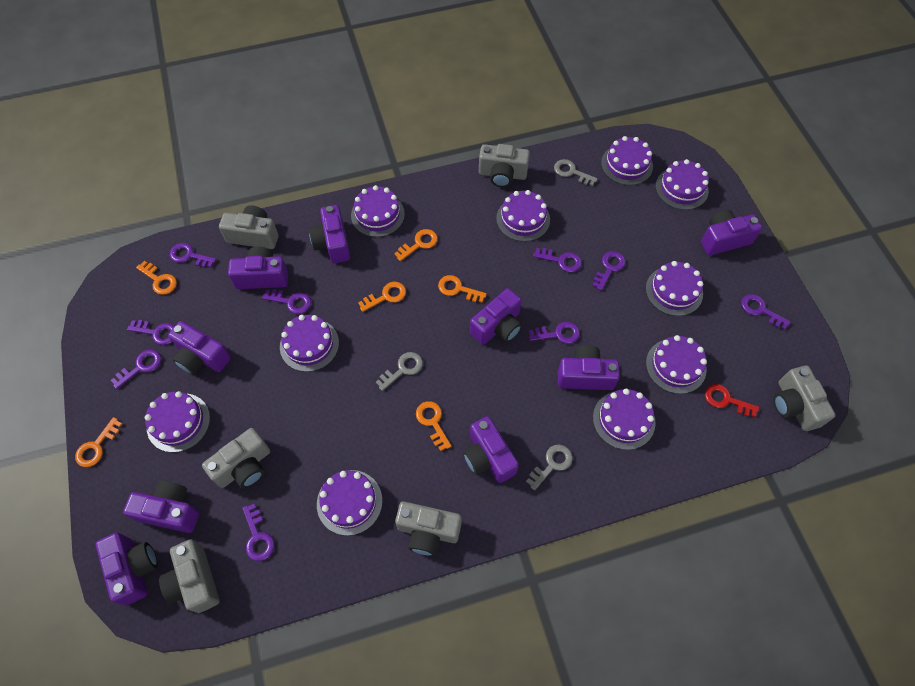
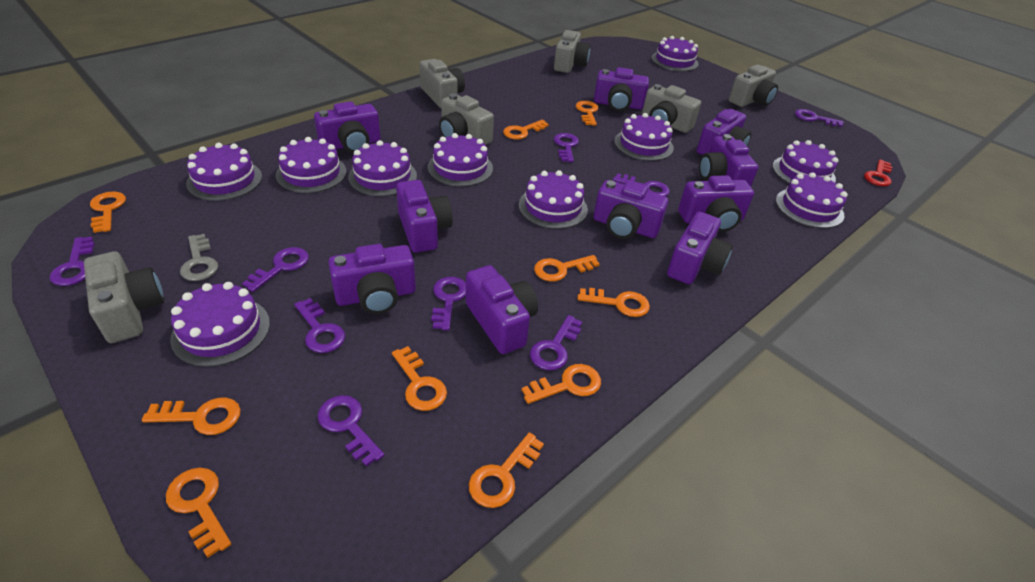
grey key: [376,352,423,391] [526,444,573,490] [554,159,598,186] = 3 -> [180,234,218,281] = 1
orange key: [75,417,122,467] [136,261,177,295] [358,282,406,312] [394,229,438,261] [416,401,451,451] [438,275,487,303] = 6 -> [90,191,126,233] [142,397,240,435] [166,468,231,558] [392,346,447,411] [469,432,544,508] [503,120,549,140] [522,364,601,404] [534,255,600,281] [575,101,598,126] [578,288,650,317] = 10
purple camera: [95,532,158,606] [123,480,199,533] [168,321,231,375] [228,246,288,289] [309,205,350,263] [463,416,519,483] [470,288,522,345] [558,345,620,390] [701,210,762,255] = 9 -> [314,101,380,153] [328,244,416,314] [396,180,453,253] [466,265,538,354] [594,67,649,111] [594,180,668,239] [667,212,733,284] [678,175,754,232] [697,109,751,155] [699,134,758,187] = 10

